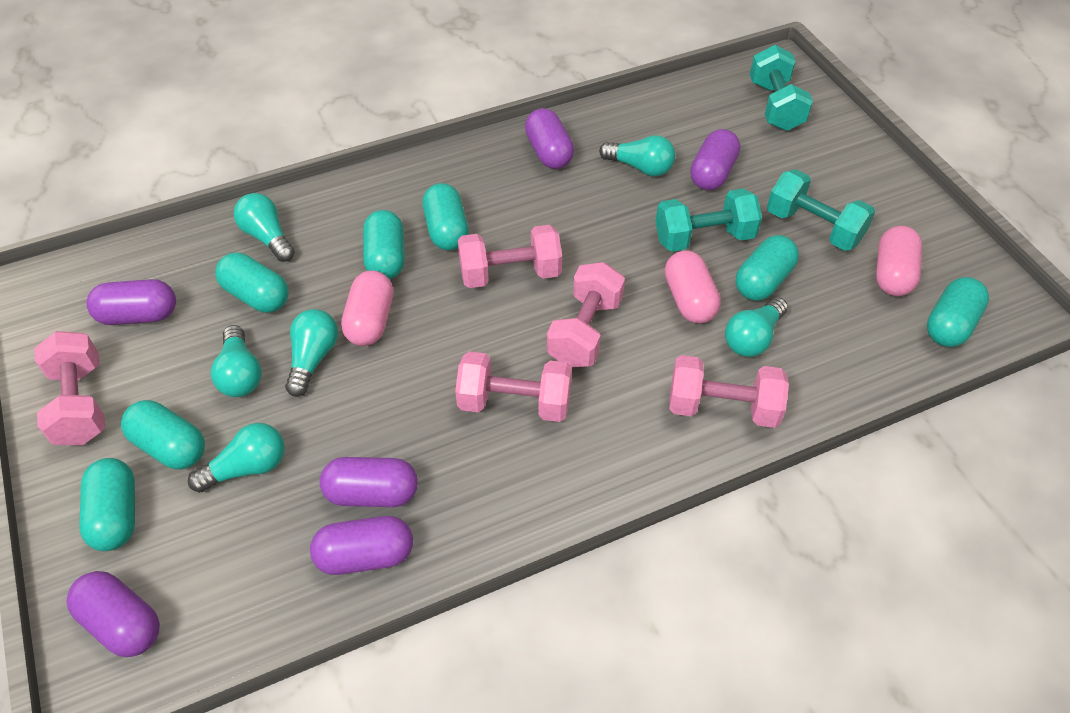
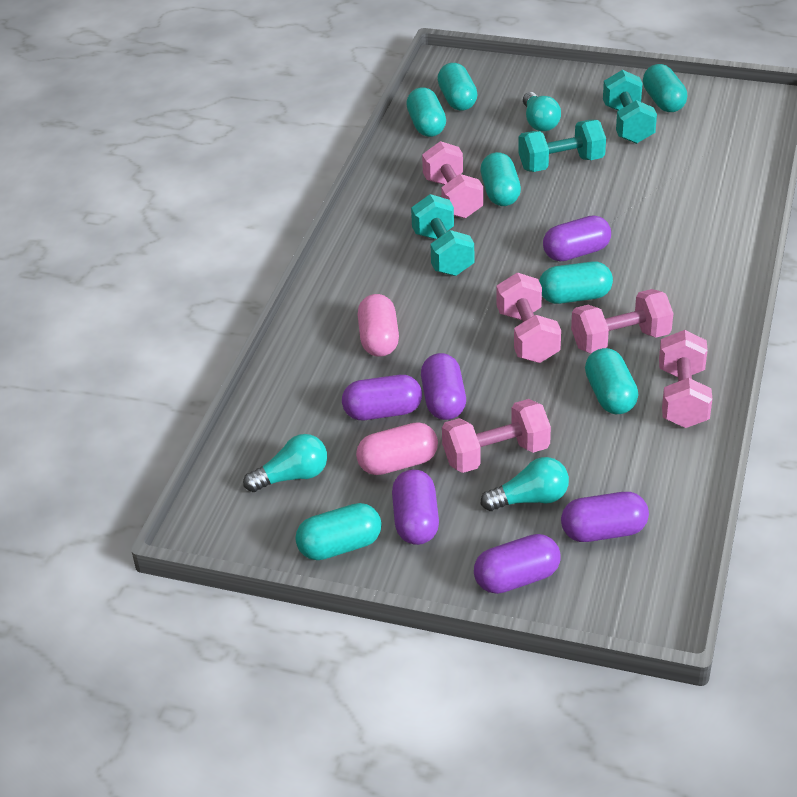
pink capsule: [341,270,393,346] [665,251,721,324] [876,226,922,296] = 3 -> [356,422,438,475] [357,294,399,357] = 2
turquoise light bulb: [188,423,285,493] [211,325,262,397] [234,193,295,262] [285,309,338,397] [599,135,675,176] [725,297,788,357] = 6 -> [243,434,327,492] [481,457,569,511] [523,92,561,131] = 3

